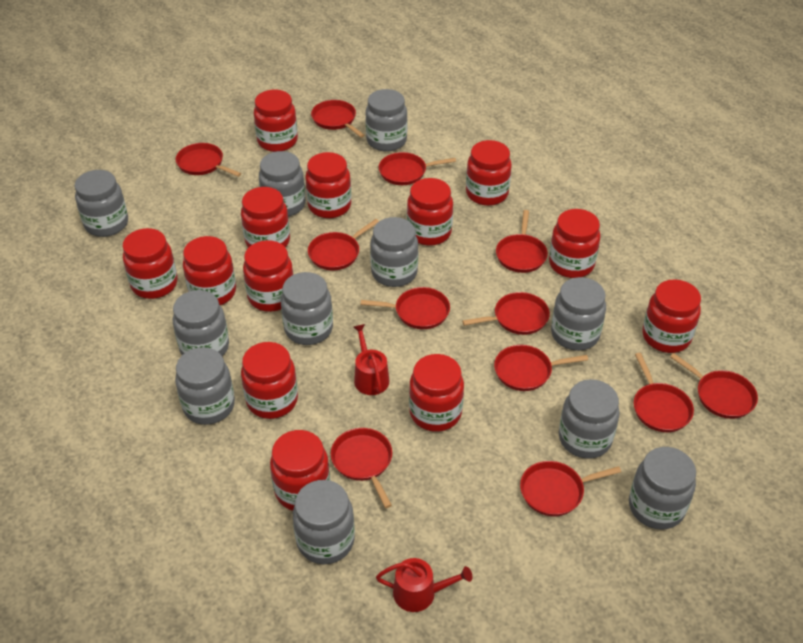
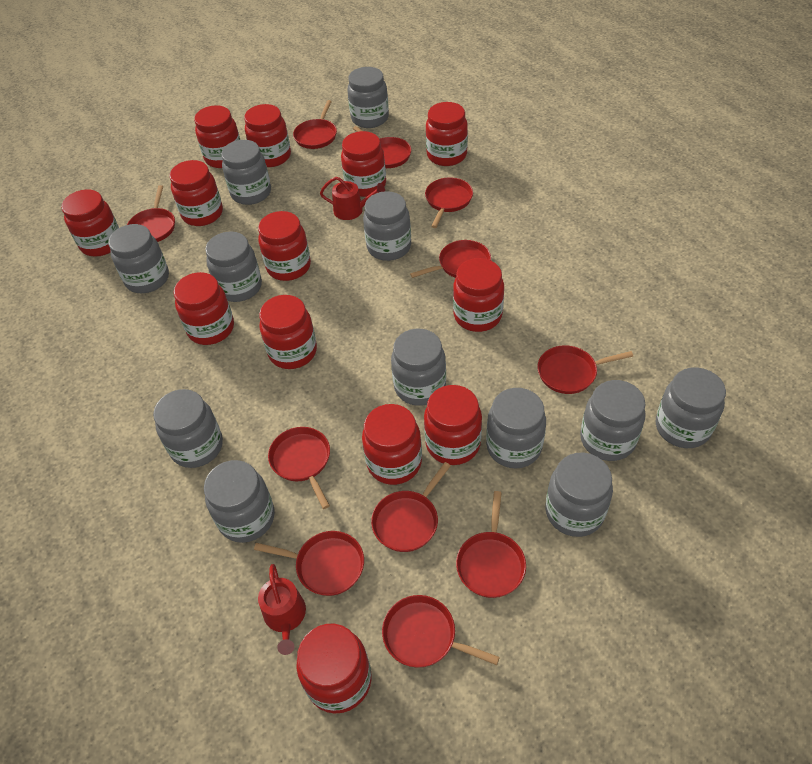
grey jar: [74,170,128,237] [173,290,229,356] [175,347,235,425] [259,151,306,217] [281,272,333,345] [293,480,355,564] [365,89,407,152] [370,217,418,287] [551,277,606,351] [559,379,620,459] [629,447,696,530] = 11 -> [108,224,169,293] [153,389,223,468] [204,460,274,543] [205,231,262,302] [221,140,271,205] [347,67,389,128] [363,191,411,261] [391,329,446,406] [486,388,546,468] [545,453,613,537] [580,380,646,461] [656,367,726,448] = 12
red pan: [176,143,241,177] [308,219,379,270] [311,100,365,138] [331,428,392,508] [361,287,450,329] [379,152,456,185] [462,292,550,335] [494,345,588,391] [496,210,548,273] [520,461,621,516] [634,353,694,432] [670,353,758,419] = 12 -> [127,185,175,242] [254,531,364,596] [268,427,330,509] [293,100,337,149] [353,126,411,168] [371,462,451,552] [382,595,500,667] [410,240,491,278] [425,177,473,228] [456,491,526,598] [537,345,633,394] = 11

